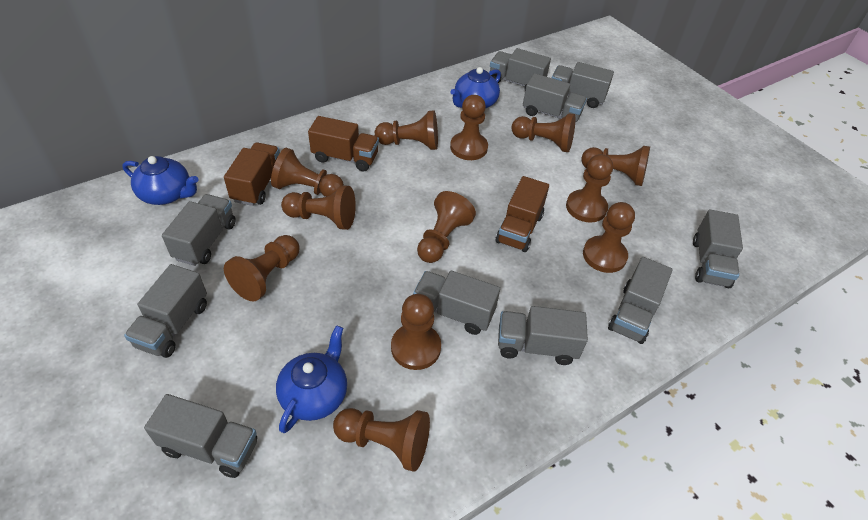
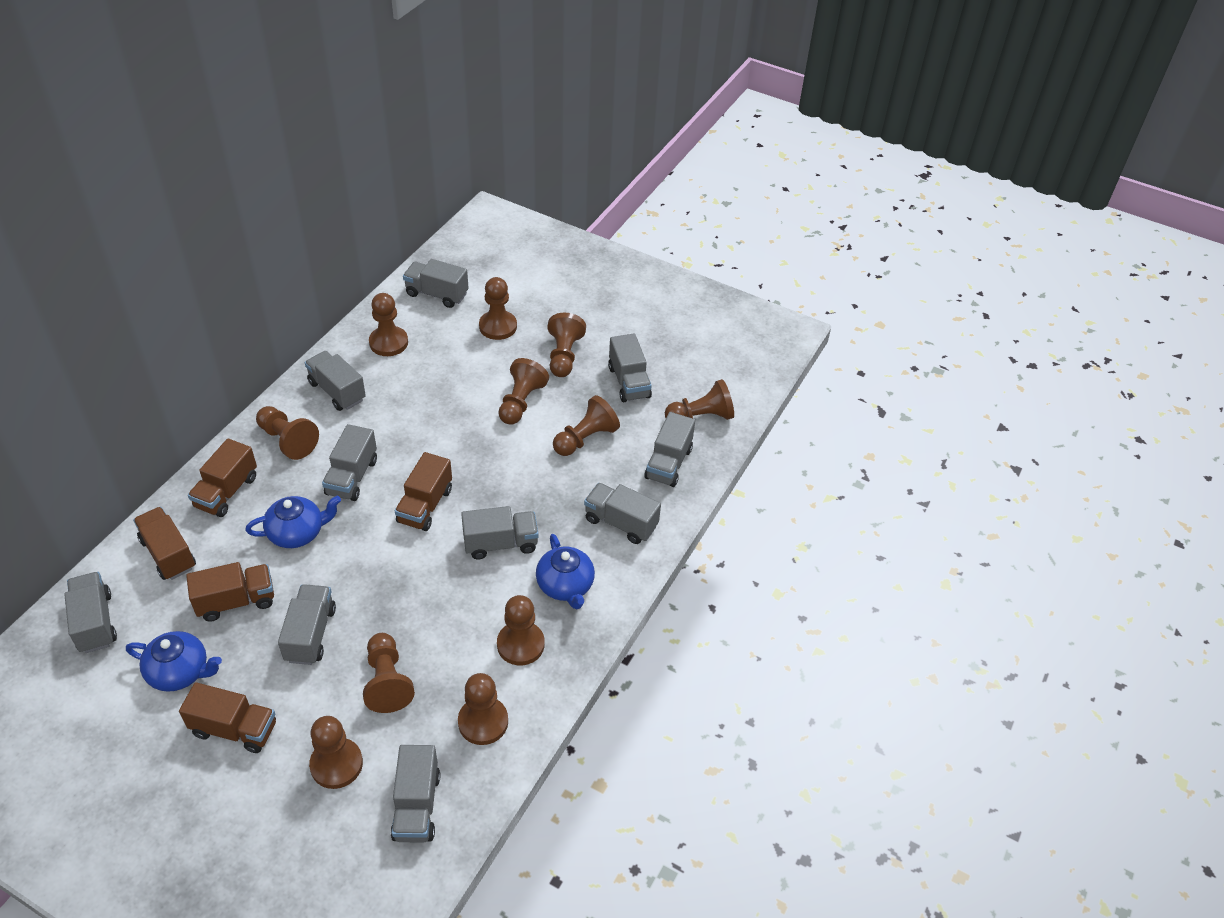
brown pawn: [224,235,300,302] [271,148,344,197] [281,185,356,230] [333,408,430,472] [375,111,438,150] [391,294,441,370] [417,191,476,263] [450,95,488,160] [512,113,575,152] [566,154,613,223] [581,146,650,186] [583,202,635,273] = 12 -> [256,406,319,460] [309,716,363,789] [363,633,415,713] [369,293,408,356] [458,673,508,745] [479,277,517,340] [497,595,545,665] [498,358,549,425] [547,313,586,377] [553,395,620,456] [665,379,734,420] = 11
brown truck: [224,142,280,206] [308,116,379,171] [496,176,549,252] = 3 -> [133,507,196,580] [179,682,276,753] [186,562,274,622] [188,438,257,517] [395,452,452,531] = 5

